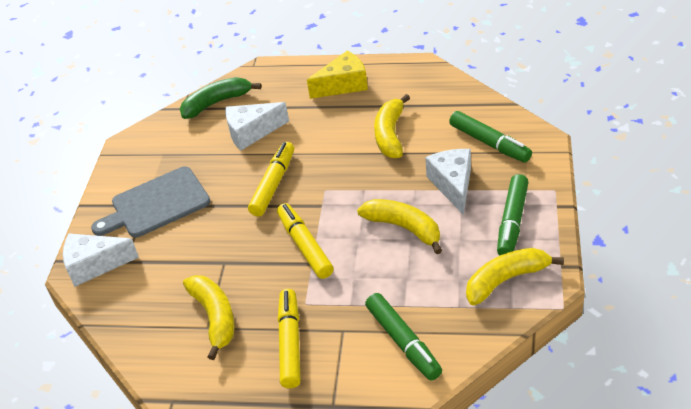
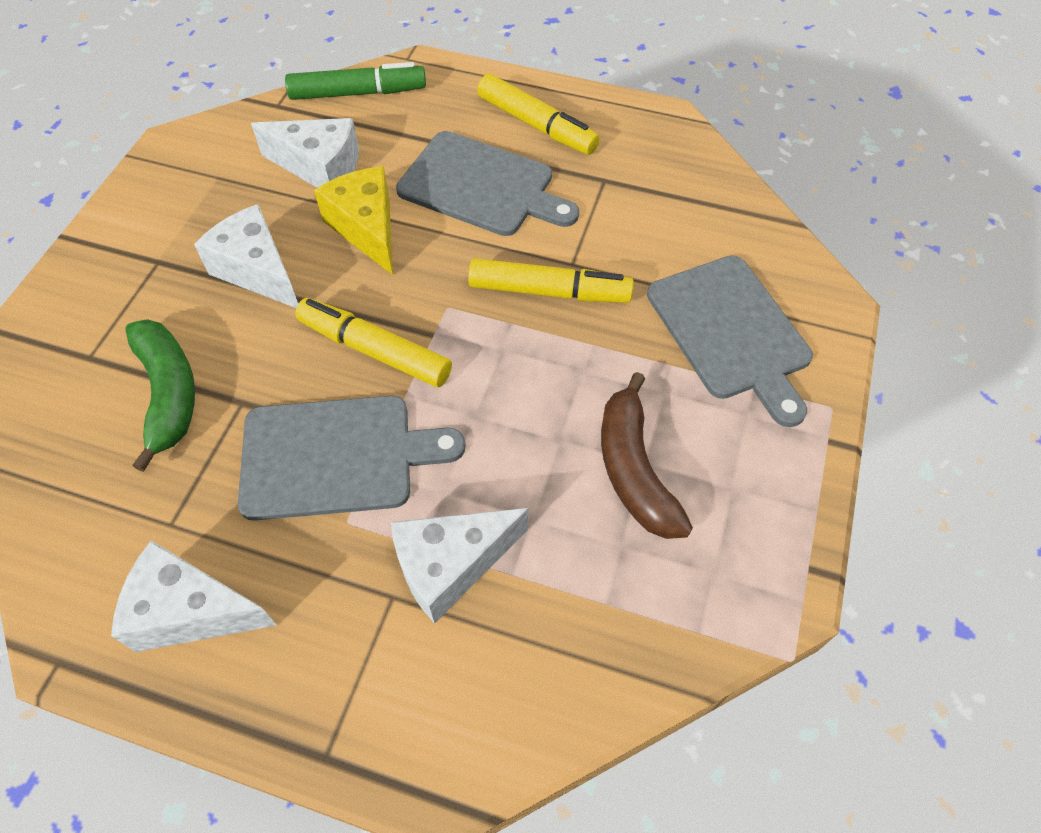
brown banana: none = 0 -> [601,372,693,539] = 1
green marker: [365,293,442,380] [449,111,532,162] [497,174,529,255] = 3 -> [285,62,426,100] = 1
grey cutting board: [91,167,211,238] = 1 -> [238,396,466,521] [396,131,579,236] [647,255,813,427] = 3
white cheese: [63,233,139,287] [225,102,289,150] [425,149,471,215] = 3 -> [111,540,276,652] [194,204,298,308] [251,118,359,188] [391,508,528,624] = 4
yellow banana: [183,275,234,360] [357,199,442,254] [374,94,410,158] [466,248,564,305] = 4 -> none = 0

